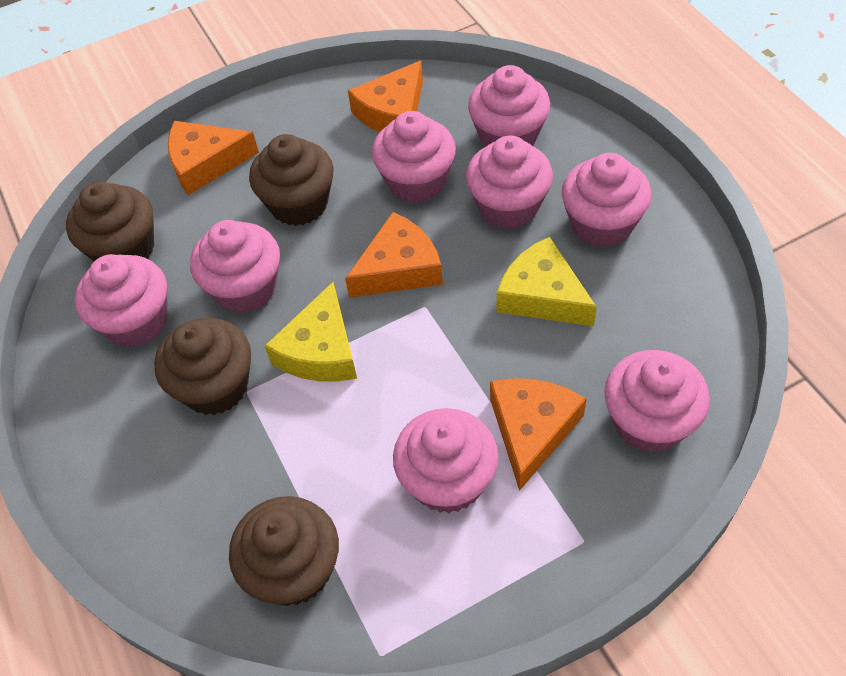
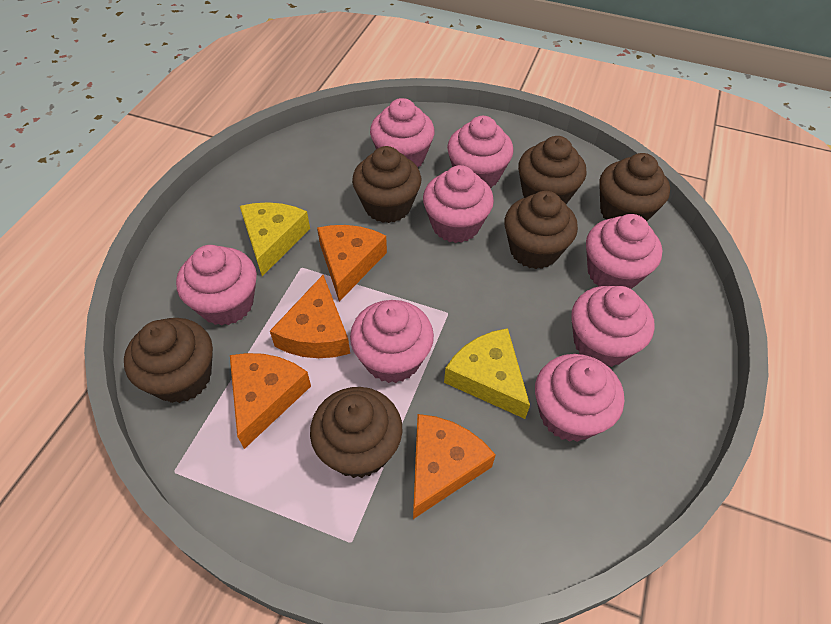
brown cupcake: [66,182,154,261] [154,318,251,415] [229,496,339,606] [249,134,334,226] = 4 -> [124,318,213,403] [310,387,403,478] [352,146,421,223] [505,191,578,269] [518,136,587,204] [599,153,670,221] = 6

